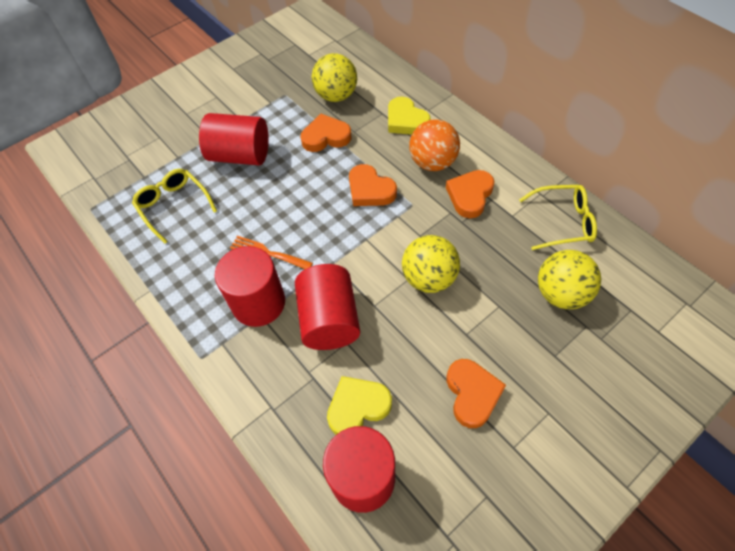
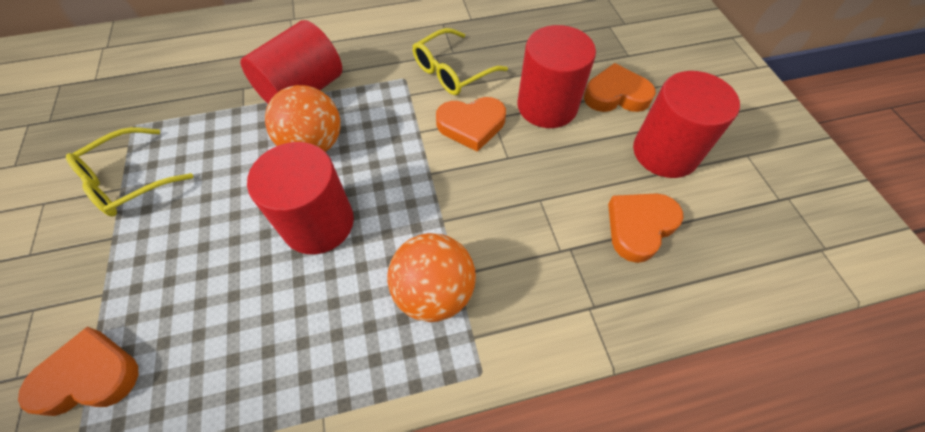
orange ball: [409,119,460,171] = 1 -> [265,85,341,152] [387,233,476,322] = 2
orange fork: [230,236,313,269] = 1 -> none = 0
yellow ball: [312,53,357,102] [402,235,460,293] [538,250,601,309] = 3 -> none = 0
yellow heart: [327,376,392,435] [388,96,431,135] = 2 -> none = 0

